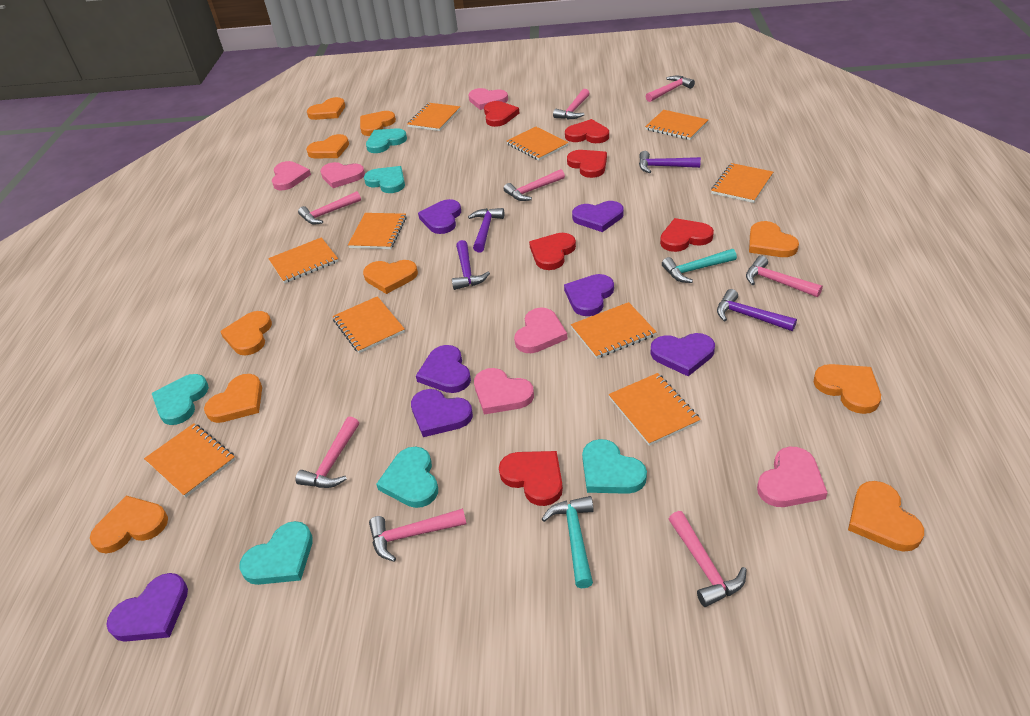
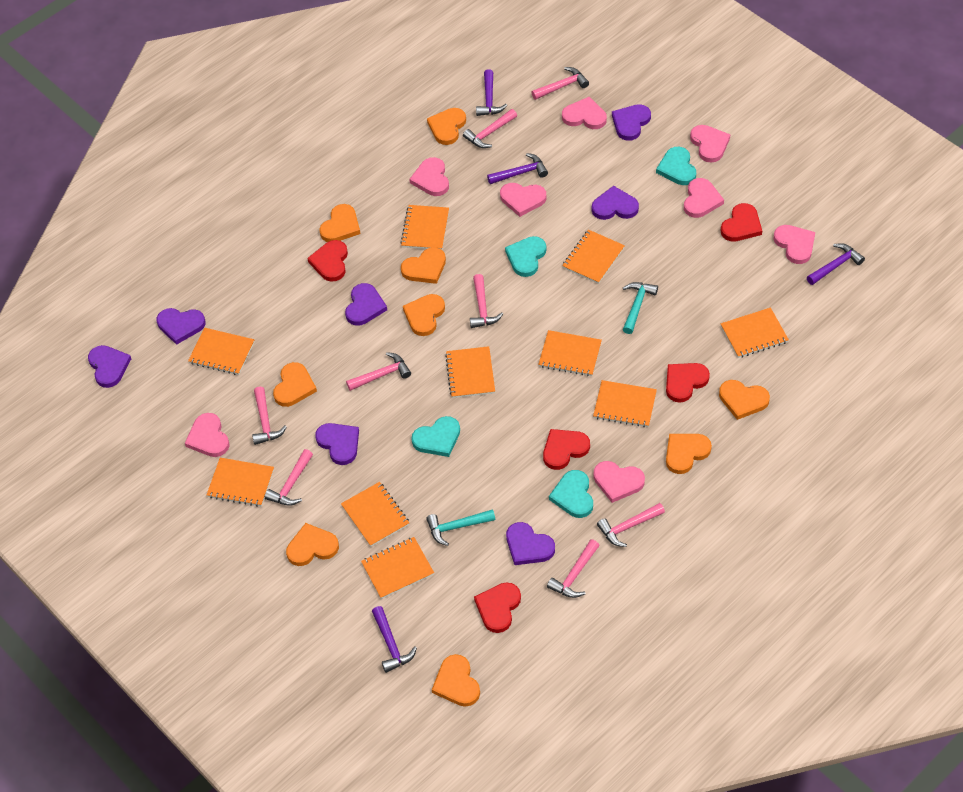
orange heart: [90,496,168,553] [204,374,262,423] [220,311,272,355] [306,134,349,158] [307,97,345,120] [360,111,396,136] [363,260,418,294] [749,221,799,257] [814,364,881,414] [848,481,924,552] = 10 -> [273,362,317,407] [286,523,339,566] [319,204,360,242] [401,247,446,284] [403,294,445,336] [427,108,466,145] [432,654,480,707] [666,434,712,474] [719,380,770,420] = 9
pink heart: [272,161,311,190] [320,162,365,188] [468,88,508,110] [474,368,534,415] [514,308,567,353] [757,447,827,507] = 6 -> [185,413,230,457] [409,157,449,196] [500,183,546,217] [562,97,607,129] [593,461,645,503] [684,178,724,218] [690,125,730,163] [774,225,815,264] = 8
red heart: [484,101,519,127] [499,451,563,506] [529,233,576,270] [565,119,609,143] [567,150,607,178] [660,218,714,252] = 6 -> [307,240,348,282] [474,582,521,633] [543,429,590,470] [666,363,710,403] [721,203,762,242] = 5
turquoise heart: [152,374,209,425] [239,521,313,585] [364,166,405,193] [366,128,407,153] [376,447,438,508] [582,439,647,494] = 6 -> [412,416,460,457] [505,236,546,277] [549,470,593,518] [656,147,696,185] = 4

